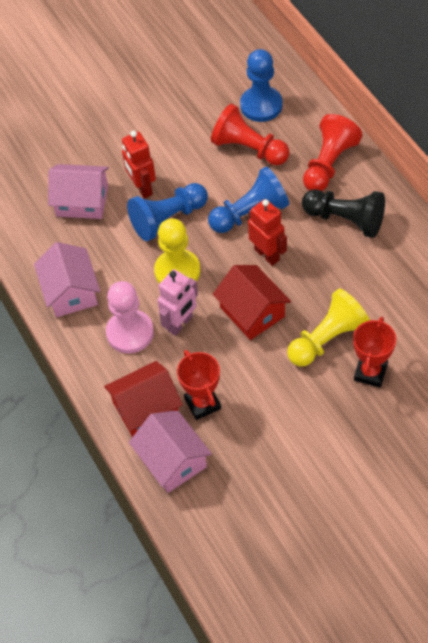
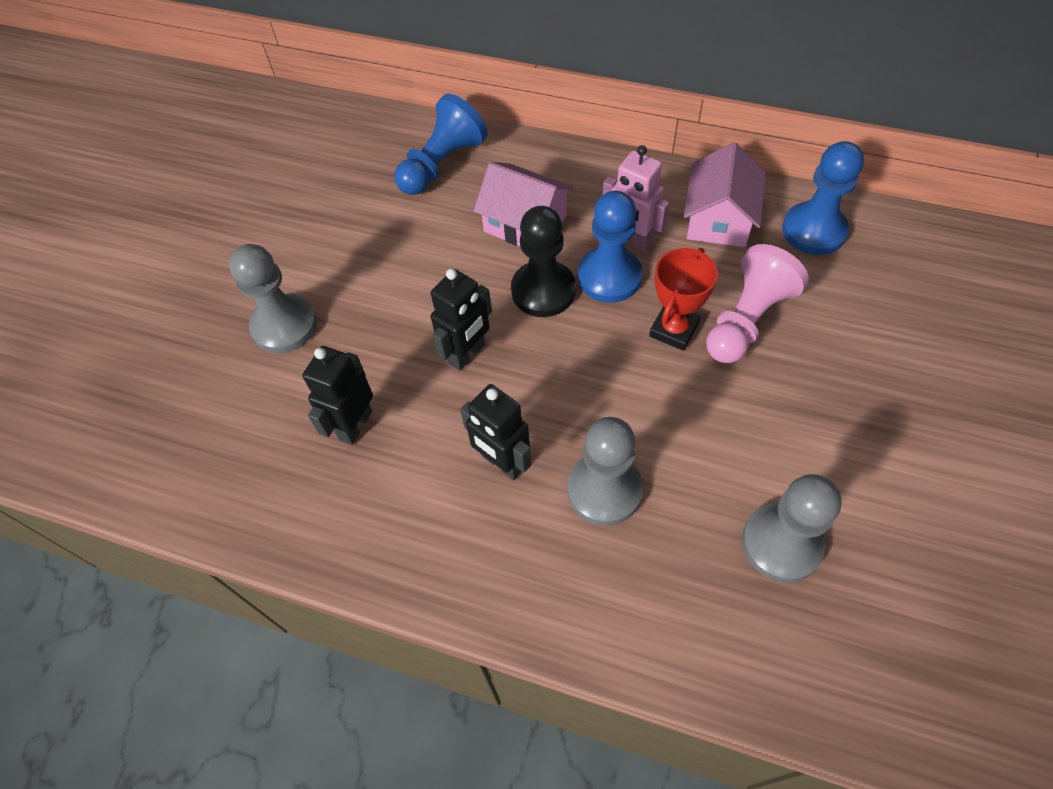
black robot: none = 0 -> [303,346,373,445] [431,269,492,371] [460,384,532,480] = 3
grey pawn: none = 0 -> [229,244,317,353] [567,417,643,526] [742,474,842,582] = 3
pink house: [34,242,100,317] [48,164,109,219] [129,410,212,493] = 3 -> [473,162,574,246] [684,143,766,247] = 2
red house: [104,361,183,437] [213,265,291,340] = 2 -> none = 0
red pawn: [211,104,289,165] [303,114,362,191] = 2 -> none = 0
red robot: [122,131,156,199] [248,199,287,266] = 2 -> none = 0
red trophy: [177,350,221,420] [353,317,396,387] = 2 -> [649,248,718,351] = 1
yellow pawn: [154,218,201,284] [287,289,370,367] = 2 -> none = 0

